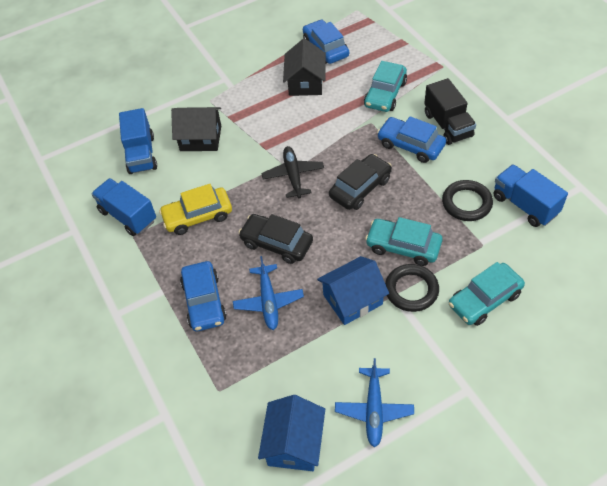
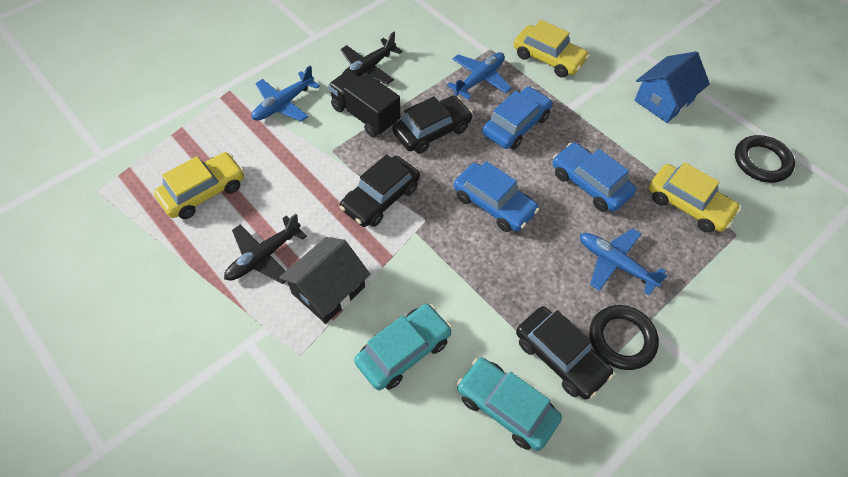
black car: [238,214,313,264] [329,154,392,210] = 2 -> [340,154,420,227] [392,96,473,154] [516,306,614,399] = 3
black house: [171,107,221,151] [283,38,326,96] = 2 -> [279,237,370,324] = 1
black plane: [261,146,324,199] = 1 -> [224,214,307,284] [340,32,403,84] = 2
blue house: [258,395,325,471] [317,256,389,325] = 2 -> [634,51,710,123] = 1
blue plane: [233,256,304,330] [335,358,414,448] = 2 -> [252,65,320,122] [447,52,511,100] [580,228,668,295] = 3
blue truck: [91,178,156,236] [119,108,157,174] [494,164,568,227] = 3 -> none = 0
turquoise car: [364,61,407,112] [365,217,443,266] [449,262,525,326] = 3 -> [354,304,452,390] [457,358,562,451] = 2
yellow car: [159,184,232,235] = 1 -> [154,152,244,219] [514,20,589,78] [649,162,741,233] = 3

